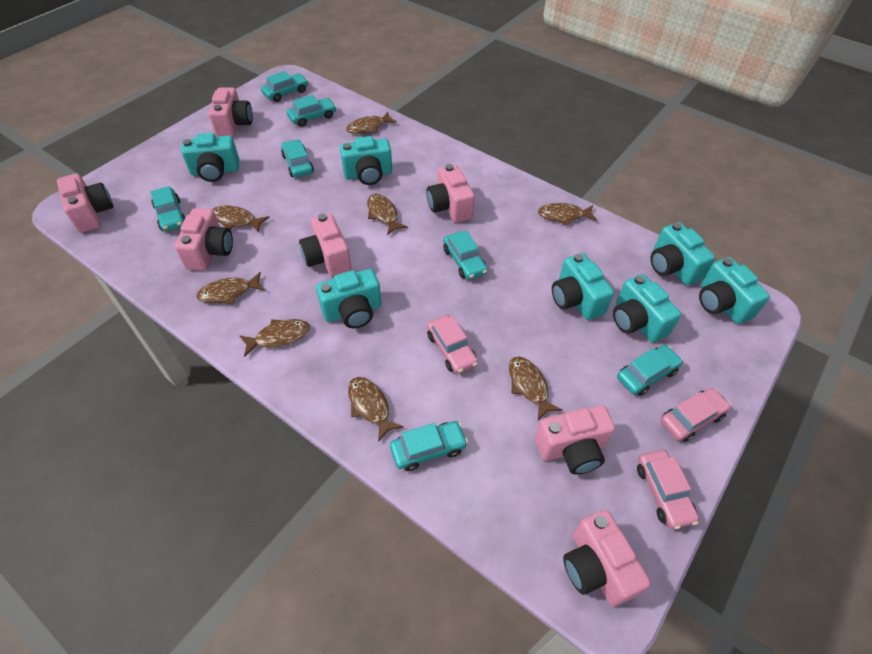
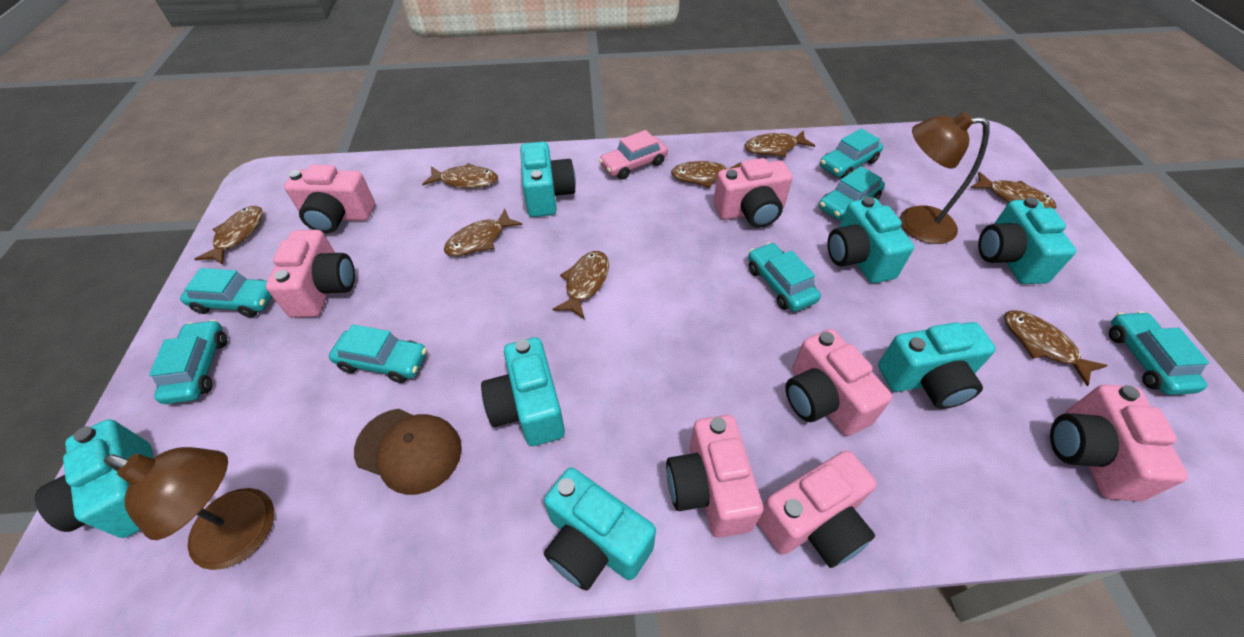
brown cap: none = 0 -> [354,409,462,495] = 1
brown lamp: none = 0 -> [104,447,274,570] [900,112,990,244] = 2
pink car: [427,315,478,374] [637,450,699,529] [660,388,731,442] = 3 -> [599,130,668,180] = 1

